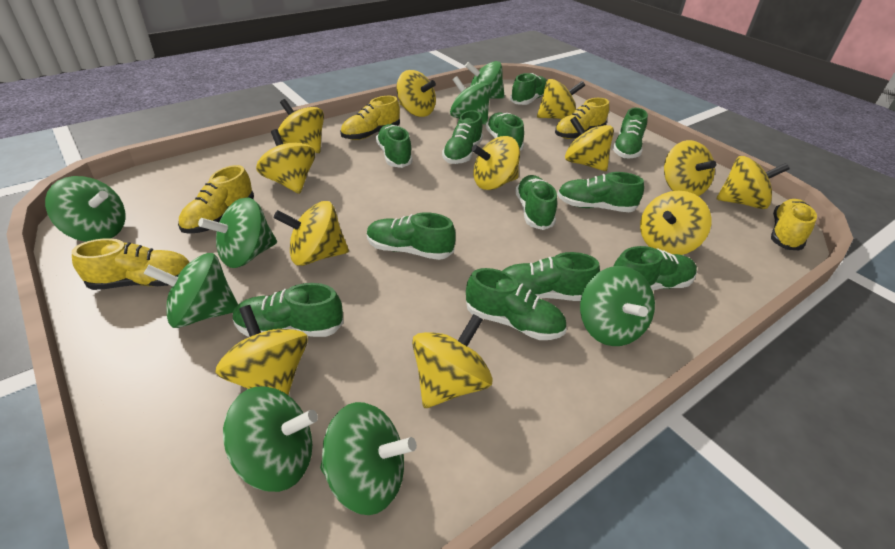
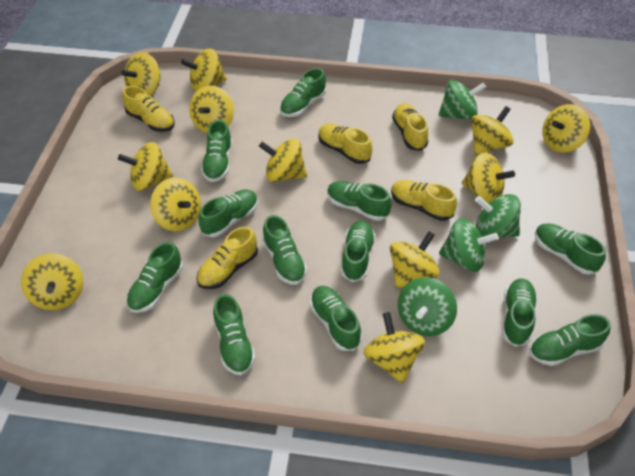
green spinning top: [45,176,126,242] [144,253,238,328] [198,197,277,268] [223,386,318,492] [320,402,417,515] [450,76,491,125] [465,61,505,99] [580,266,655,346] = 8 -> [398,277,457,336] [439,80,486,120] [439,218,498,272] [475,194,521,238] = 4

